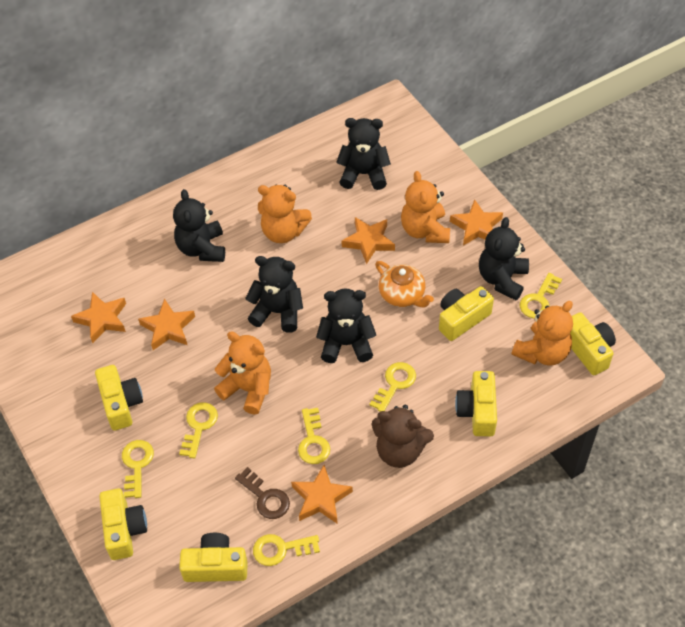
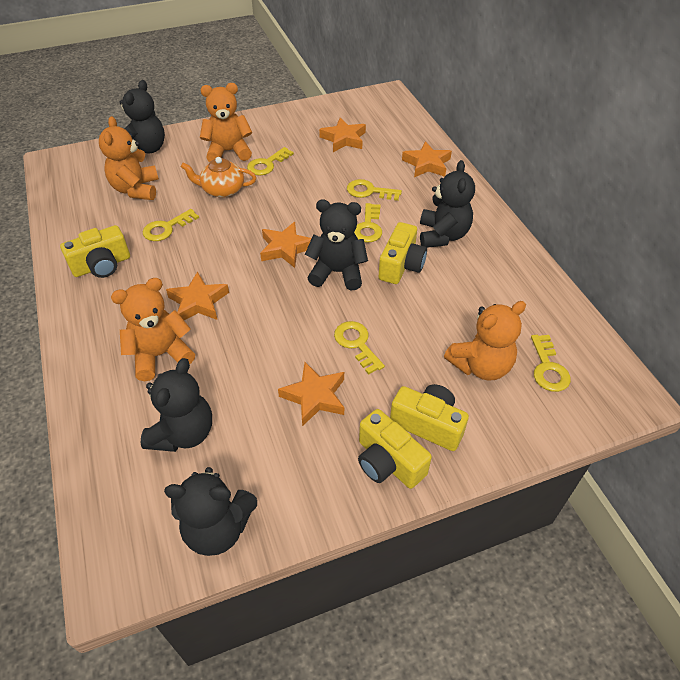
brown key: [235,467,290,519] = 1 -> none = 0
brown teddy bear: [371,405,434,468] = 1 -> none = 0
yellow camera: [95,365,143,431] [99,488,147,560] [179,533,248,582] [439,286,494,341] [455,371,497,436] [570,312,616,375] = 6 -> [60,225,130,278] [358,409,432,489] [379,222,427,284] [390,384,469,451] = 4

